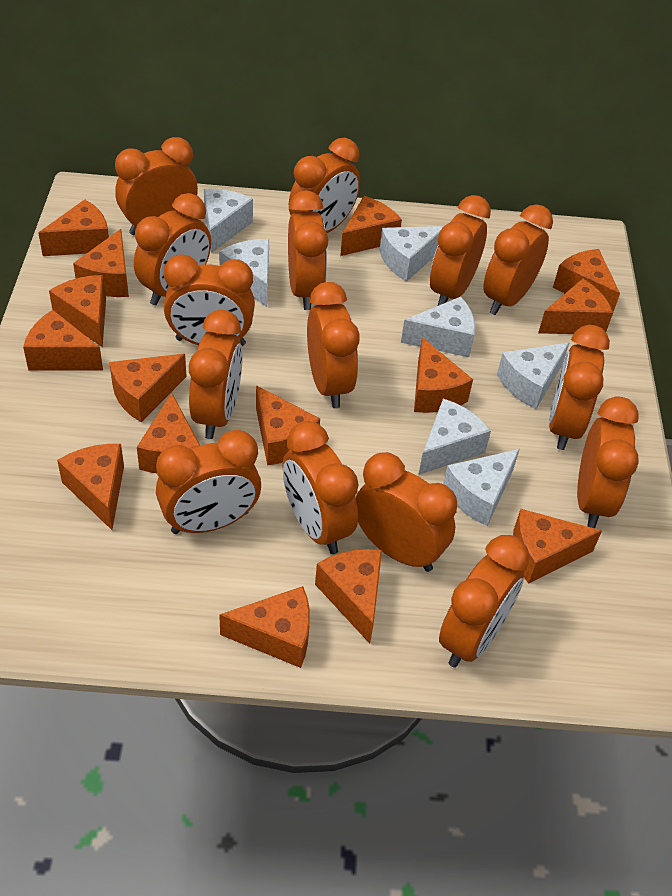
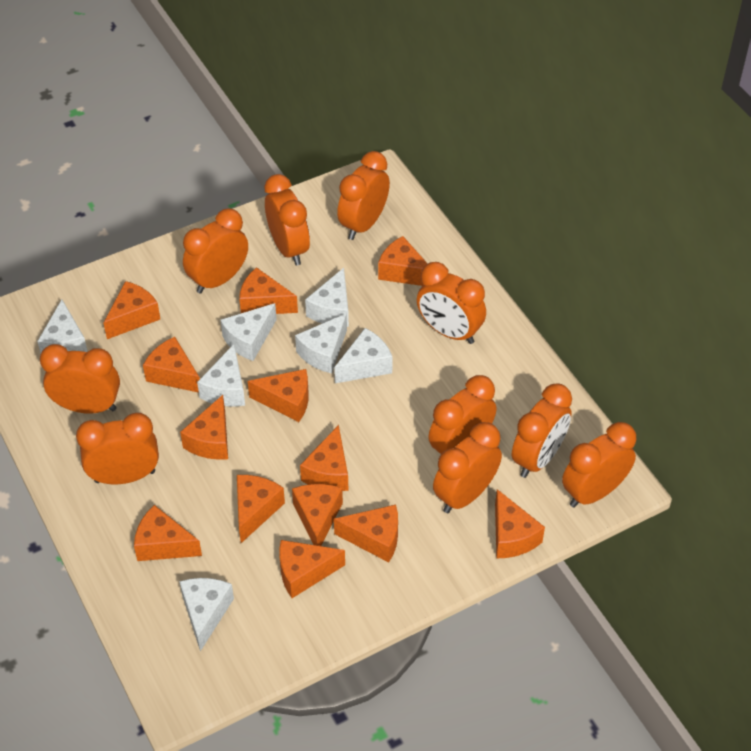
orange cheese: [23,310,103,371] [38,199,109,256] [49,275,106,347] [57,444,124,530] [73,229,129,297] [109,354,187,422] [137,393,200,473] [219,586,310,668] [256,385,320,466] [315,549,382,644] [340,196,402,256] [414,337,473,413] [513,509,602,584] [538,278,613,334] [553,249,620,312] = 15 -> [103,281,160,339] [134,505,202,561] [143,337,200,393] [180,395,228,460] [237,475,285,543] [239,267,298,314] [248,369,309,422] [279,540,345,598] [292,484,343,546] [300,425,348,491] [334,504,398,562] [378,236,428,286] [495,489,545,558] = 13
orange clock: [115,137,198,235] [134,193,211,305] [156,430,261,534] [164,254,255,346] [189,310,243,439] [283,421,358,554] [288,190,329,310] [289,138,360,233] [307,282,360,408] [356,452,457,572] [430,195,491,306] [439,535,530,668] [483,204,553,315] [549,325,610,450] [577,396,639,528] = 15 -> [40,344,120,414] [76,413,159,484] [183,208,248,294] [264,174,310,266] [337,151,390,240] [417,262,486,344] [428,375,496,454] [433,422,502,513] [512,383,572,478] [562,422,636,508] = 10

